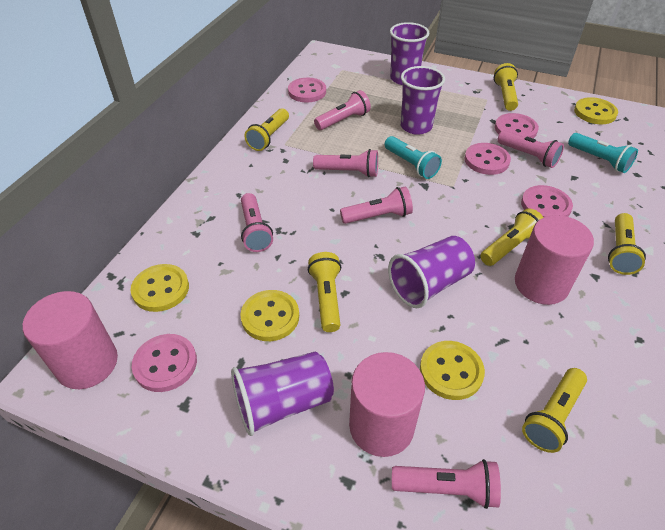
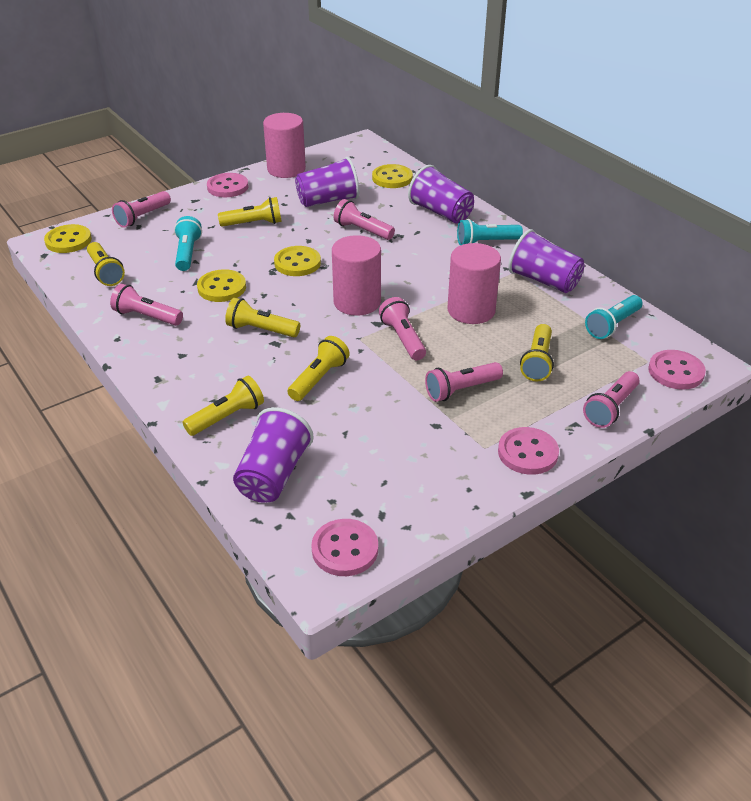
pink button: [132,334,197,392] [288,78,326,103] [464,143,511,175] [495,113,539,139] [521,185,573,217] = 5 -> [207,173,249,197] [311,519,378,576] [498,427,559,475] [648,350,706,390] = 4
turquoise flashlight: [385,136,442,179] [568,133,638,173] = 2 -> [174,216,202,271] [457,219,523,245] [585,295,643,339] = 3

